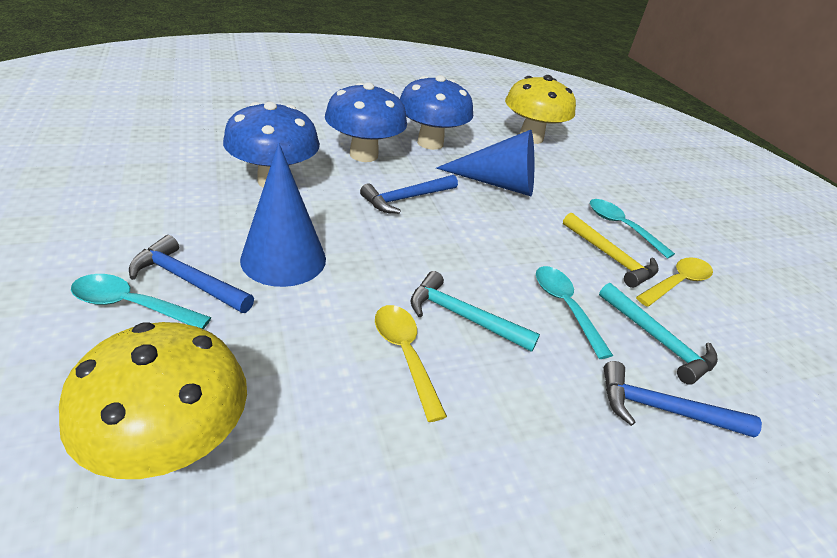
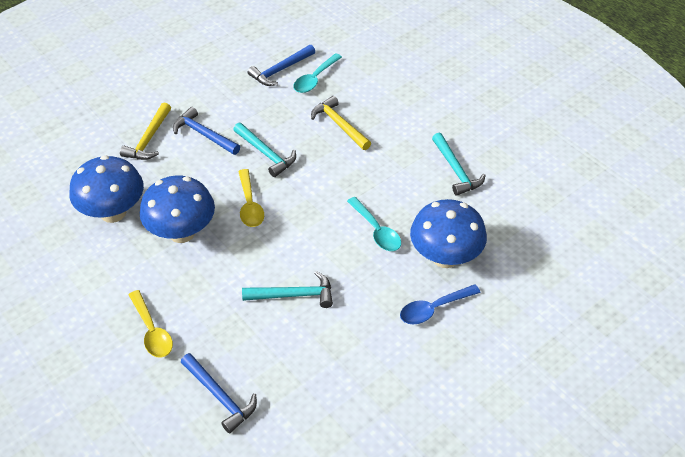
blue cone: [240,143,326,287] [436,130,534,196] = 2 -> none = 0
blue spoon: none = 0 -> [400,284,481,324] = 1
turquoise hammer: [410,271,540,352] [599,283,718,385] = 2 -> [233,123,296,177] [242,271,333,308] [432,133,486,196] = 3
turquoise spoon: [71,274,212,329] [536,266,613,359] [590,199,675,259] = 3 -> [293,53,342,93] [347,197,401,251] = 2
yellow hammer: [563,213,659,288] = 1 -> [120,102,171,160] [311,96,371,150] = 2
yellow mushroom: [59,322,247,479] [505,75,576,144] = 2 -> none = 0

